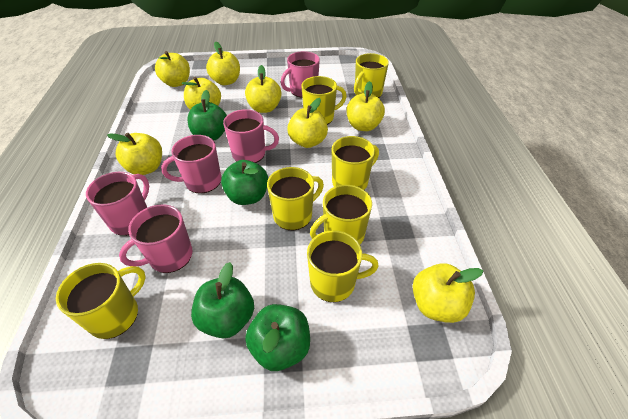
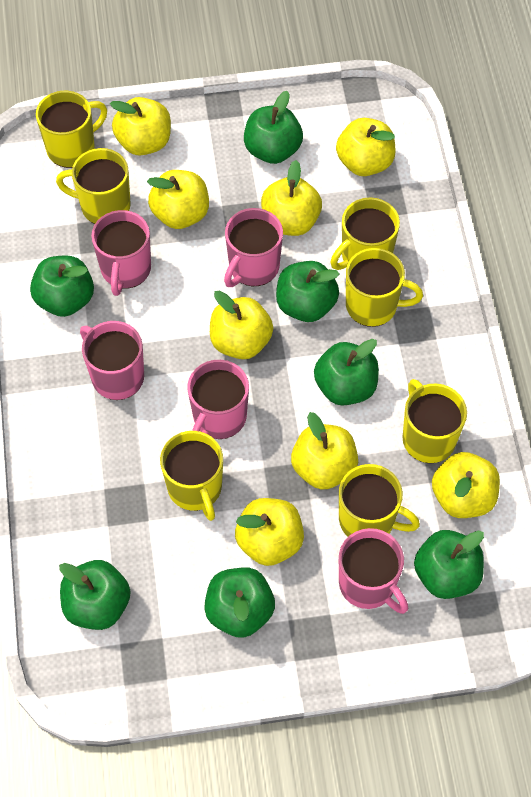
green apple: [187,90,227,141] [191,262,254,338] [221,160,268,205] [245,304,310,371] = 4 -> [30,255,94,317] [59,560,130,630] [204,568,275,638] [244,91,303,164] [276,261,339,322] [314,339,379,405] [414,530,484,599] = 7

